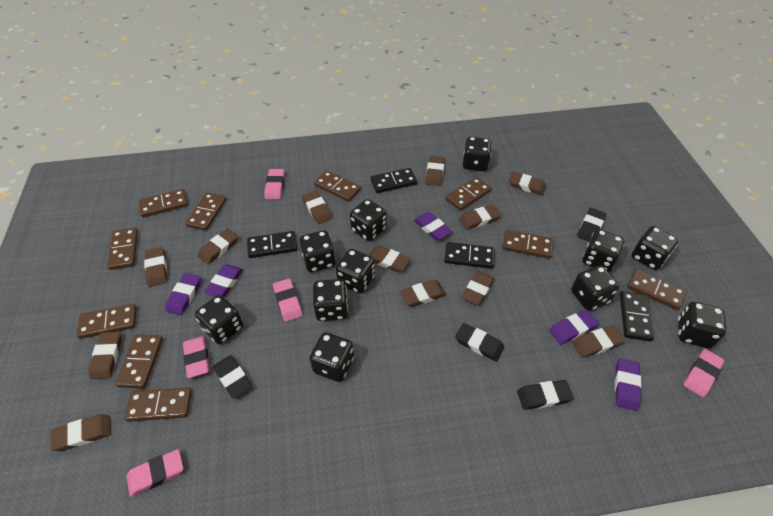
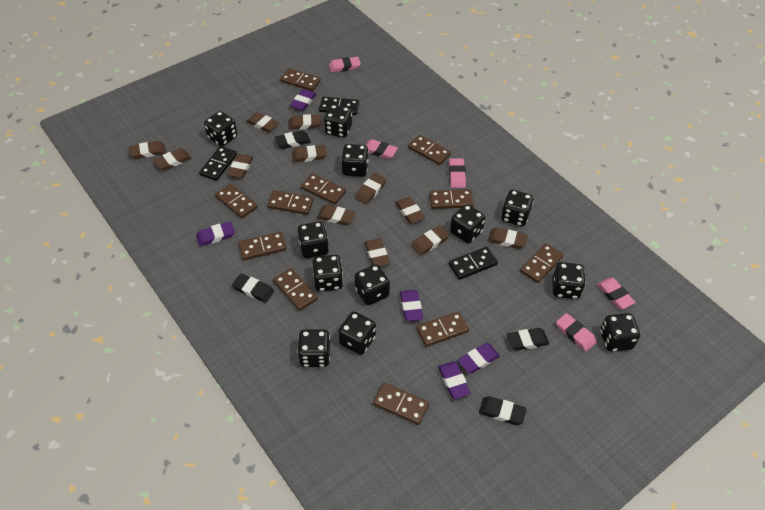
black dice: [195,295,243,344] [300,230,336,272] [310,332,354,382] [313,279,348,321] [336,249,375,294] [350,199,387,241] [463,137,492,171] [571,265,619,311] [582,229,624,272] [632,226,678,270] [678,302,726,348] = 11 -> [204,111,237,146] [297,329,330,367] [298,222,329,258] [313,255,343,292] [324,105,352,138] [339,312,376,355] [341,144,369,177] [355,264,390,305] [450,204,485,243] [501,190,534,227] [553,262,586,299] [600,313,640,352] = 12
black domino: [247,231,297,258] [370,168,417,193] [444,242,495,269] [620,291,654,341] = 4 -> [199,146,237,181] [319,97,359,115] [449,247,498,280] = 3
brown domino: [77,304,136,339] [107,228,138,270] [116,334,163,389] [125,387,192,422] [139,189,188,218] [185,192,227,231] [314,170,361,202] [446,177,491,211] [502,230,553,259] [627,269,686,310] = 10 -> [215,183,258,218] [239,232,287,260] [267,190,314,215] [273,268,318,311] [280,68,321,91] [301,173,346,204] [373,383,429,425] [408,135,451,165] [417,311,469,347] [430,189,474,209] [520,243,563,283] = 11

